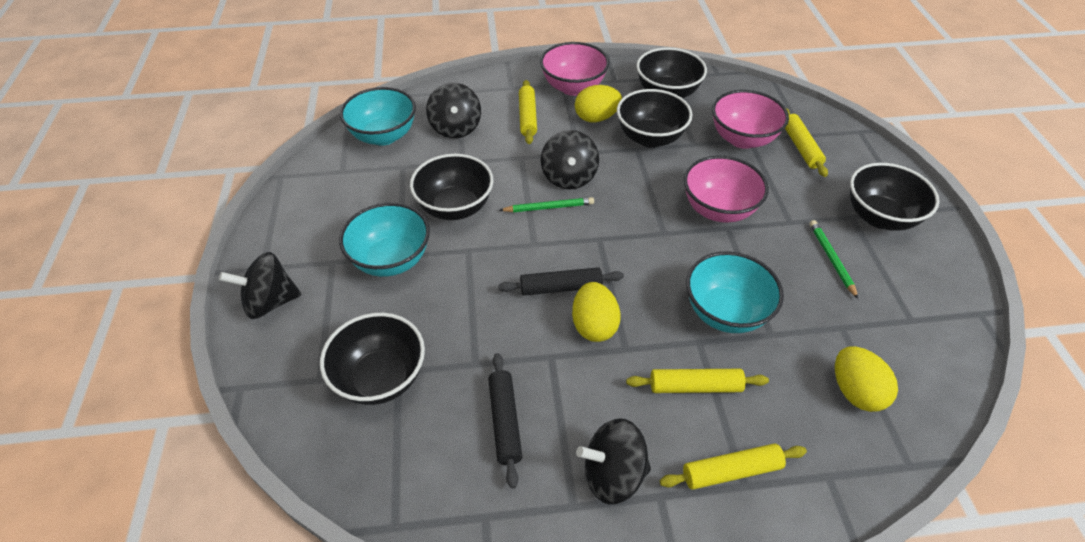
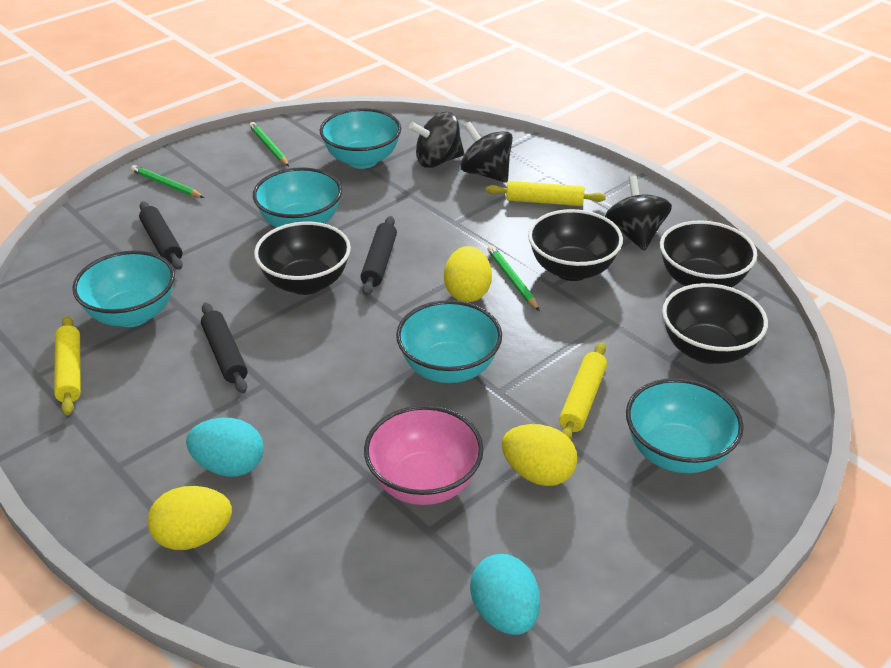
black bowl: [320,313,425,405] [410,154,494,220] [617,89,692,148] [636,47,707,98] [850,163,939,231] = 5 -> [254,222,351,295] [528,209,623,281] [660,220,757,287] [662,283,768,364] = 4
black rolling pin: [488,353,522,488] [498,267,624,296] = 2 -> [139,201,183,270] [201,303,248,393] [361,216,397,296] = 3
black spinning top: [219,252,302,319] [426,83,481,138] [541,130,599,189] [576,418,651,504] = 4 -> [409,112,464,168] [460,122,513,183] [605,176,672,251] = 3
green pencil: [500,197,594,212] [810,220,858,299] = 2 -> [131,165,204,198] [249,122,289,166] [487,245,540,311] = 3
pink bowl: [540,42,609,96] [684,156,769,223] [712,90,789,149] = 3 -> [364,405,484,505] = 1
turquoise bowl: [339,203,430,277] [340,87,416,146] [686,251,784,333] = 3 -> [72,251,175,327] [253,167,342,228] [320,108,401,169] [396,300,502,383] [626,378,744,473] = 5
turquoise egg: none = 0 -> [186,418,264,477] [470,554,540,635] = 2
yellow rolling pin: [519,80,537,144] [626,369,769,393] [660,443,807,490] [785,108,828,177] = 4 -> [54,316,81,415] [486,181,606,206] [559,342,607,440] = 3

